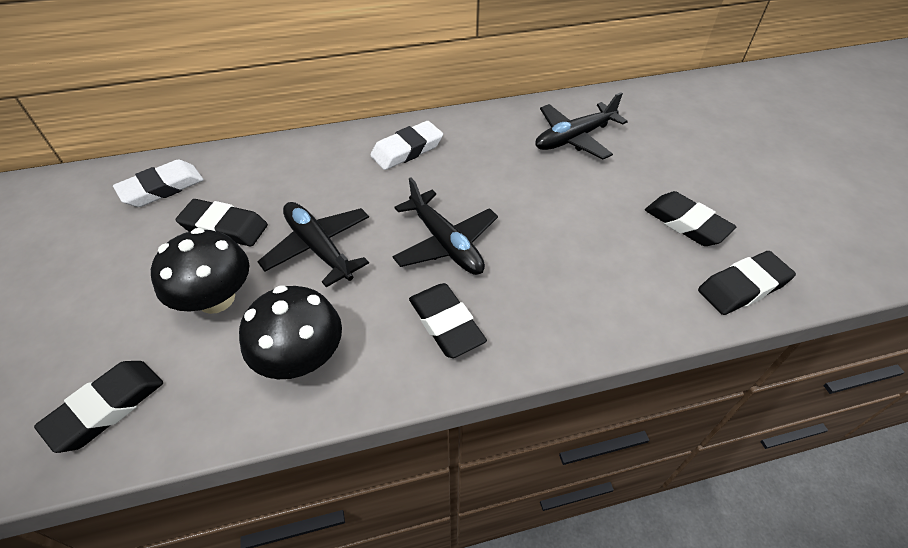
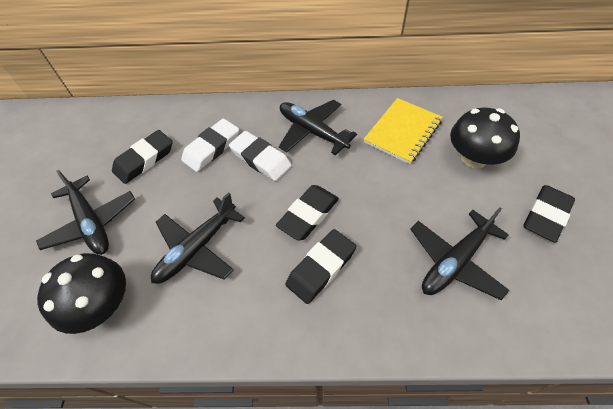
black eraser: [34,361,163,453] [175,199,268,246] [409,283,487,358] [645,191,736,246] [698,251,796,315] = 5 -> [112,130,173,184] [276,185,339,241] [285,229,356,304] [523,185,575,243] = 4
black plane: [257,202,369,287] [392,177,498,275] [535,92,628,159] = 3 -> [36,170,135,255] [151,192,245,284] [279,100,357,156] [410,207,510,300] = 4
yellow notebook: none = 0 -> [364,98,443,164] = 1

